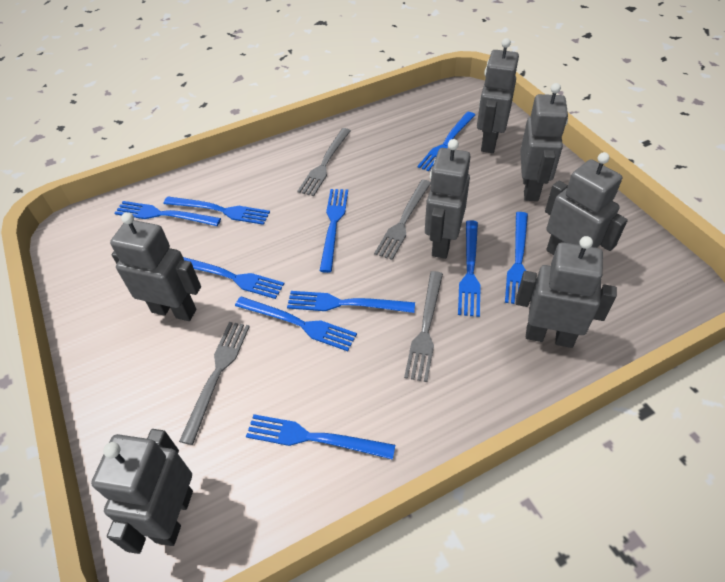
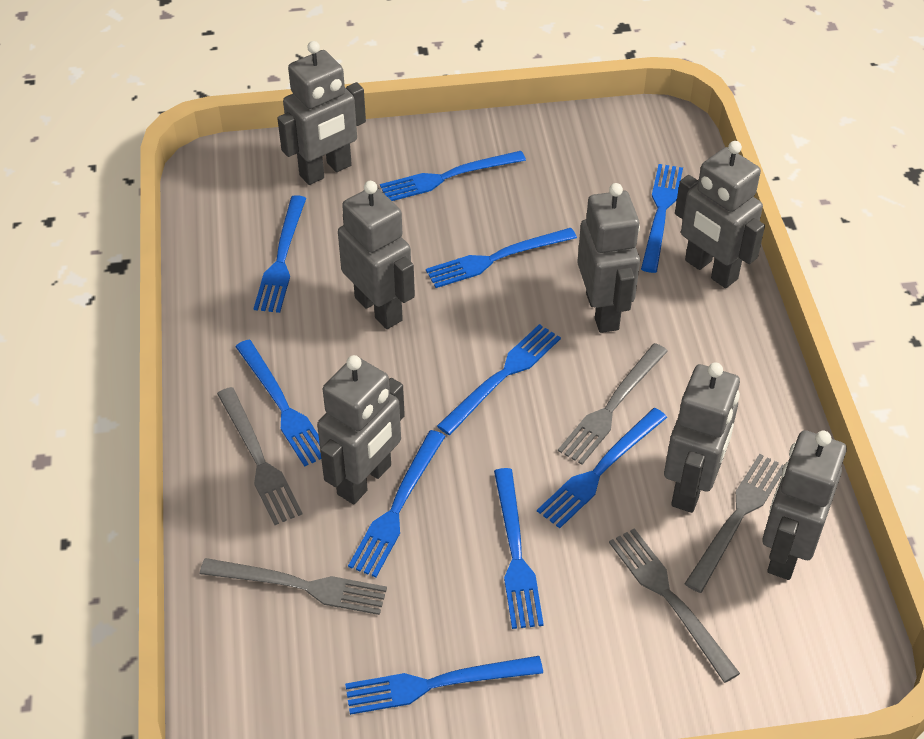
grey fork: [179,322,250,445] [297,128,351,196] [374,180,431,260] [404,271,443,382] = 4 -> [200,558,387,615] [217,387,303,525] [558,343,668,465] [609,528,740,683] [684,454,784,593] = 5

